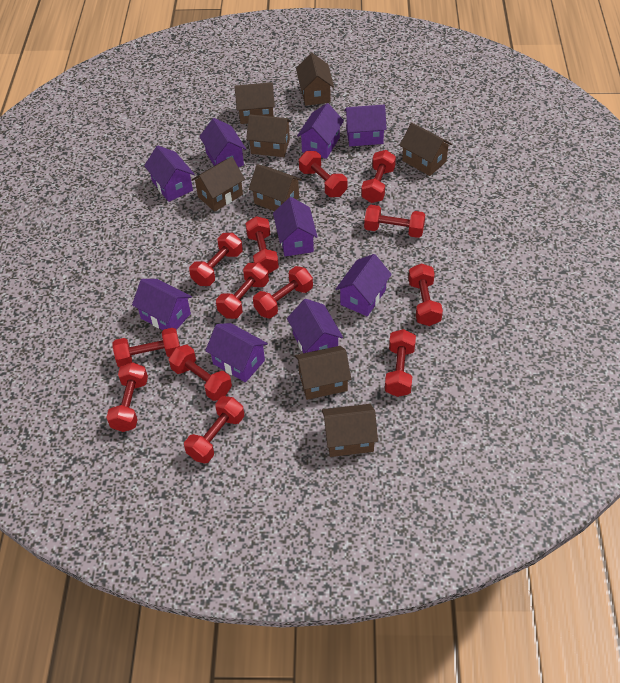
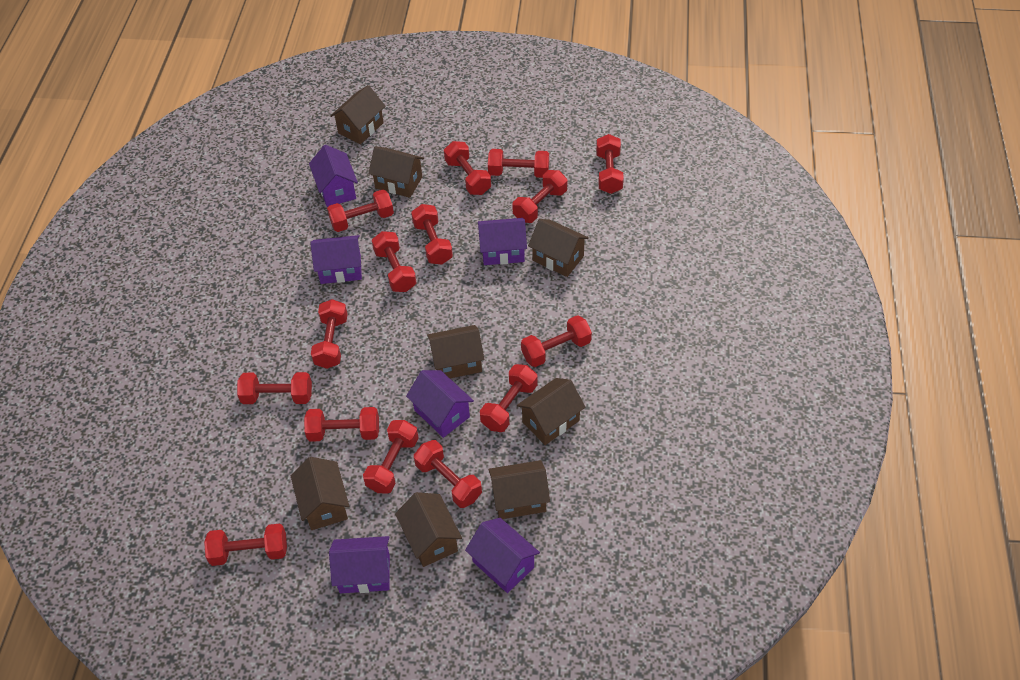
purple house: [132,279,192,330] [144,146,194,202] [199,118,246,167] [205,323,268,382] [273,197,318,257] [287,299,343,353] [297,103,344,159] [336,254,392,316] [344,105,387,146] = 9 -> [309,145,358,207] [310,235,362,284] [329,536,390,593] [406,370,474,438] [465,518,540,593] [478,218,527,265] = 6
red dumbbell: [106,362,148,432] [113,328,180,368] [169,345,232,401] [184,396,244,463] [189,233,243,286] [216,263,269,319] [245,216,279,274] [253,266,313,319] [299,151,347,197] [361,150,396,203] [364,205,425,238] [385,329,416,397] [408,263,443,326] = 13 -> [204,523,287,566] [237,372,312,404] [304,407,379,442] [311,299,348,369] [327,190,394,232] [363,420,418,494] [372,231,416,292] [411,204,453,265] [414,440,482,508] [444,141,491,195] [480,364,537,432] [488,149,549,178] [512,170,567,223] [521,315,592,367] [596,134,624,194] = 15

